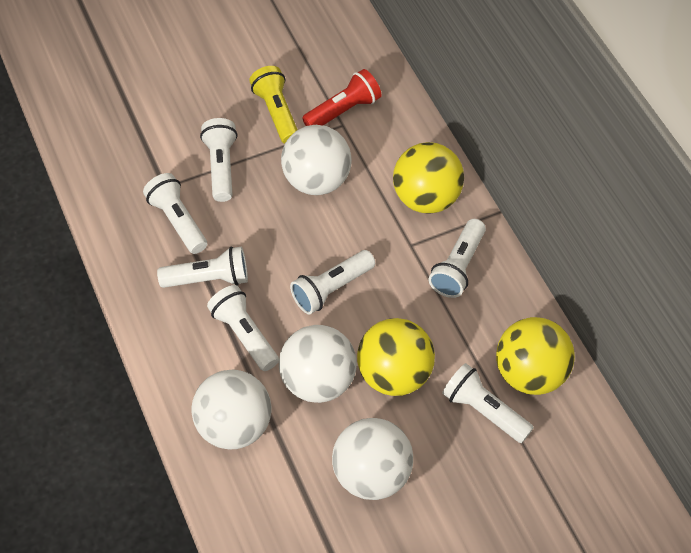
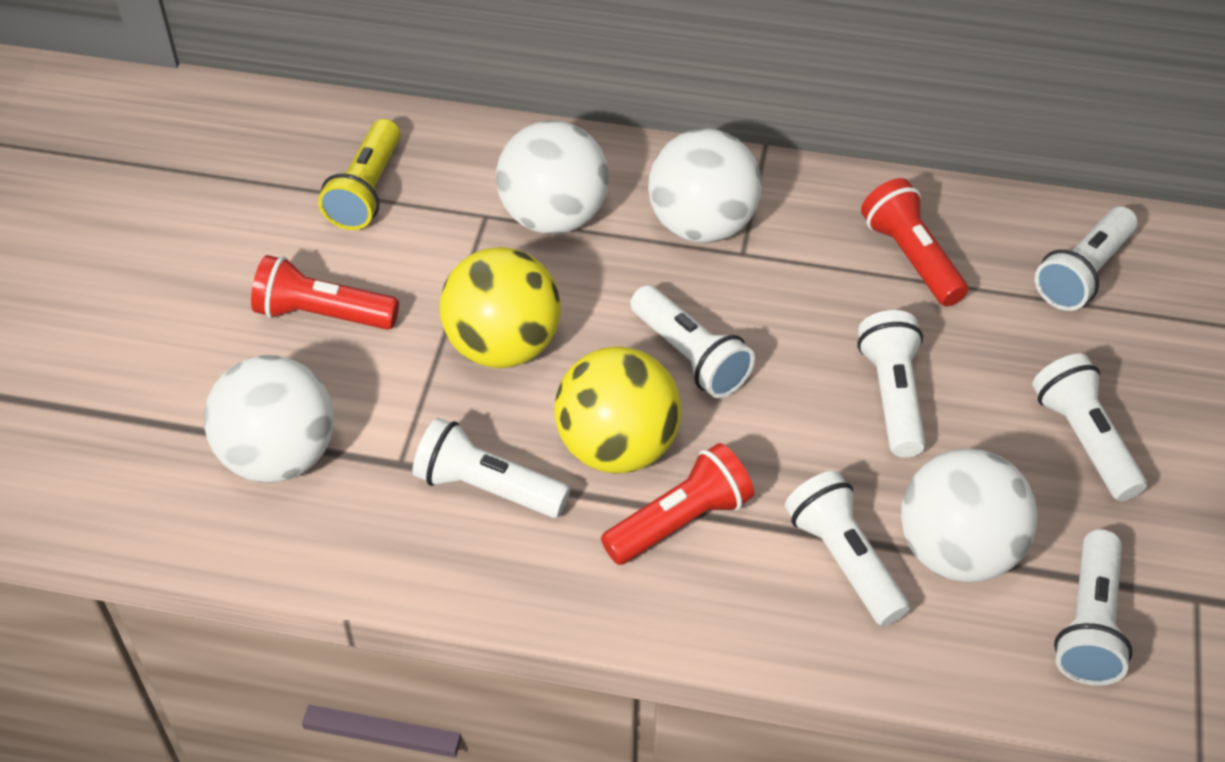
red flashlight: [302,69,381,126] = 1 -> [251,255,399,330] [601,443,754,565] [861,178,968,306] = 3
yellow ball: [357,318,435,396] [393,142,464,214] [496,317,575,395] = 3 -> [440,247,561,368] [554,346,681,473] = 2

